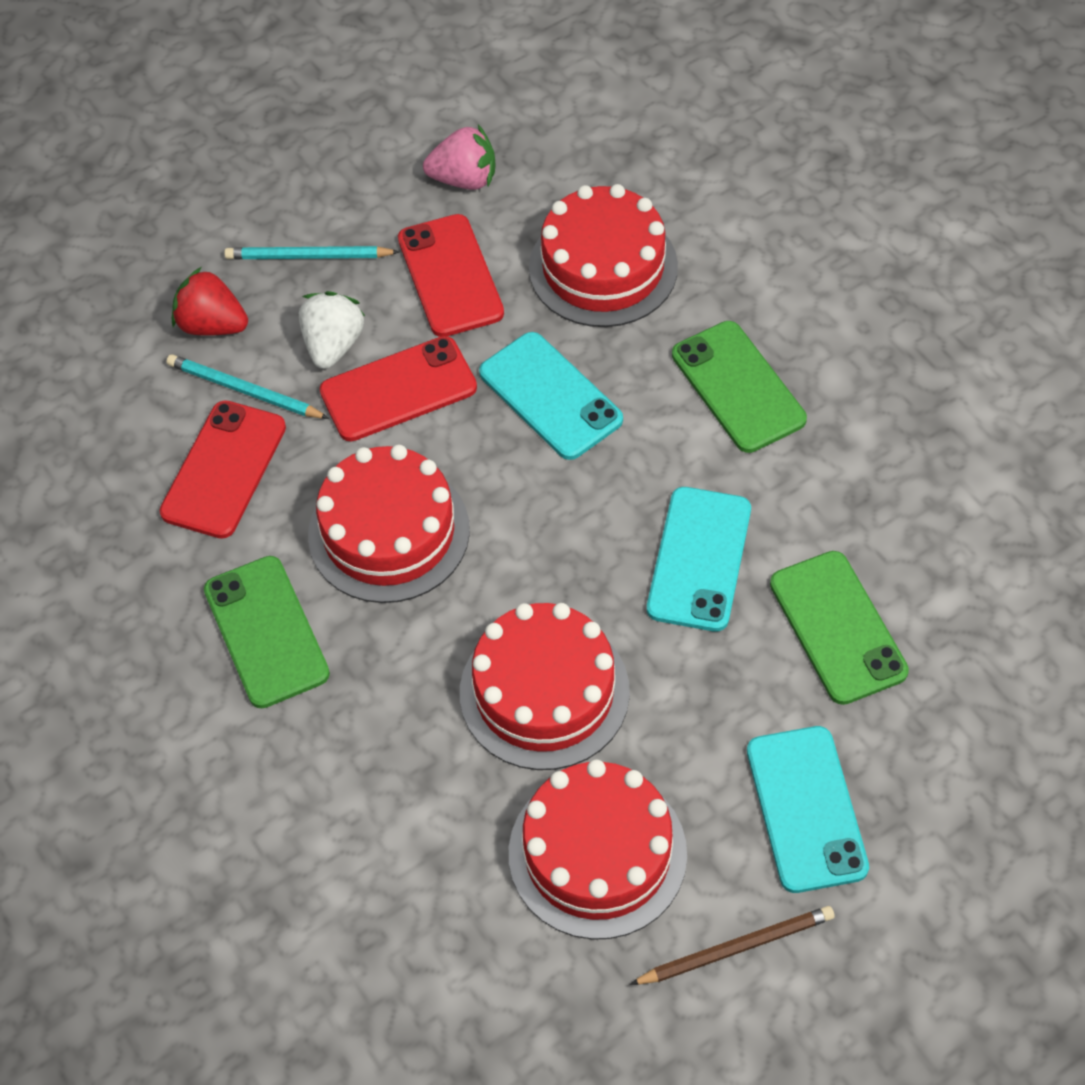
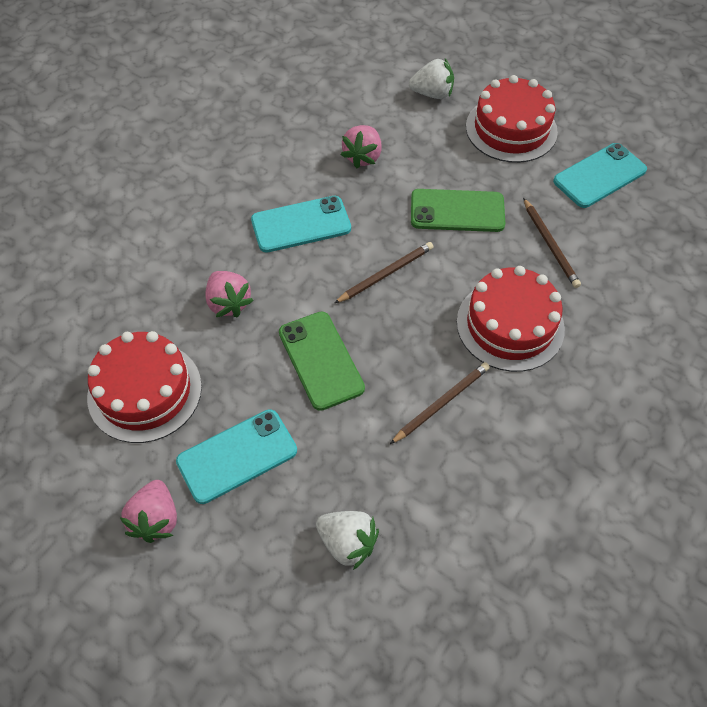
brown pencil: [630,906,835,985] = 1 -> [334,242,433,303] [390,362,490,444] [523,198,581,288] = 3
green phone: [204,556,330,708] [672,321,807,453] [770,551,909,705] = 3 -> [279,312,365,411] [411,189,505,232] = 2
pink strawberry: [423,125,496,190] = 1 -> [120,480,177,543] [205,271,254,318] [341,125,382,168] = 3
red cake: [308,445,470,603] [460,603,630,770] [509,759,687,940] [529,184,678,327] = 4 -> [87,331,202,443] [457,266,565,372] [466,75,558,163] = 3
red phone: [160,400,286,539] [319,336,477,441] [398,214,504,337] = 3 -> none = 0
red strawberry: [172,267,248,336] = 1 -> none = 0
turquoise pencil: [166,354,329,419] [224,246,399,259] = 2 -> none = 0
white strawberry: [299,291,365,369] = 1 -> [316,511,379,570] [409,59,454,99] = 2

